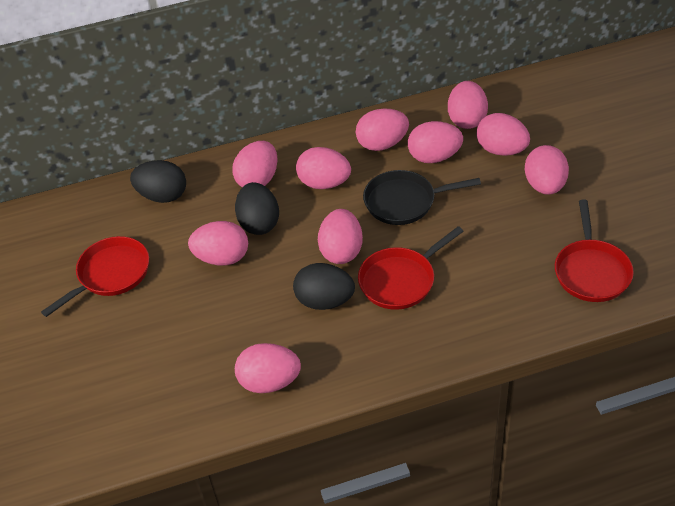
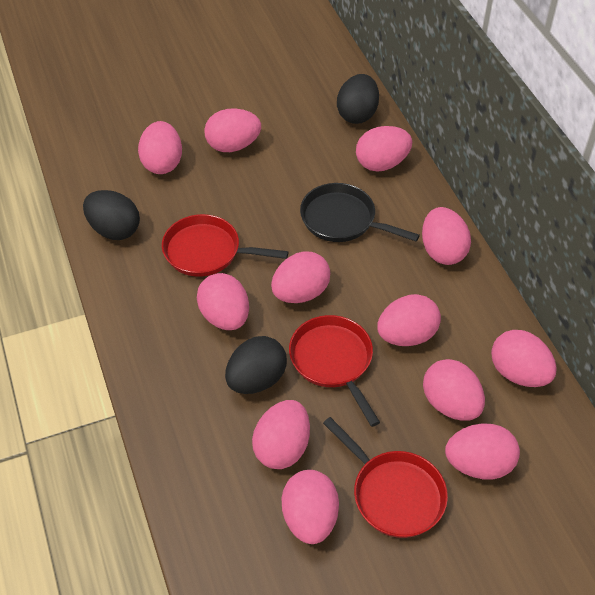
pink egg: [188,221,248,266] [232,141,278,187] [235,343,301,393] [296,147,351,189] [318,209,363,264] [356,109,409,151] [408,121,463,163] [448,81,488,129] [477,113,530,156] [525,145,569,195] = 10 -> [138,121,182,174] [197,273,249,330] [204,109,261,152] [252,400,310,469] [271,251,330,303] [282,470,339,544] [356,126,412,172] [377,294,441,346] [422,207,471,265] [423,359,485,421] [445,424,520,480] [491,330,557,387] = 12

